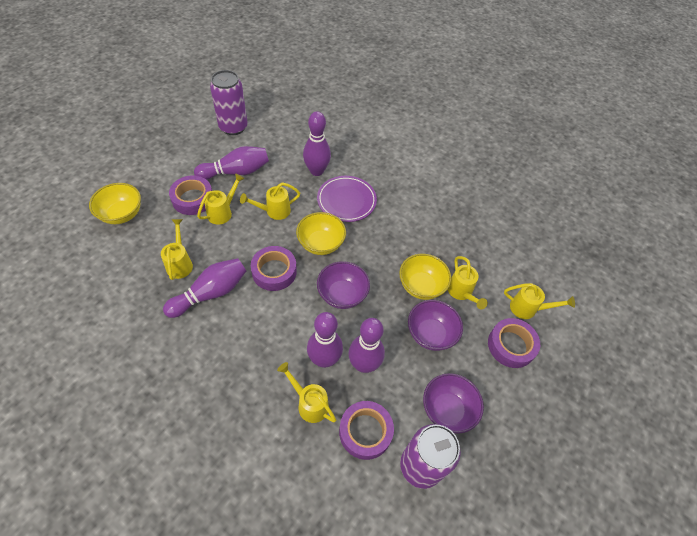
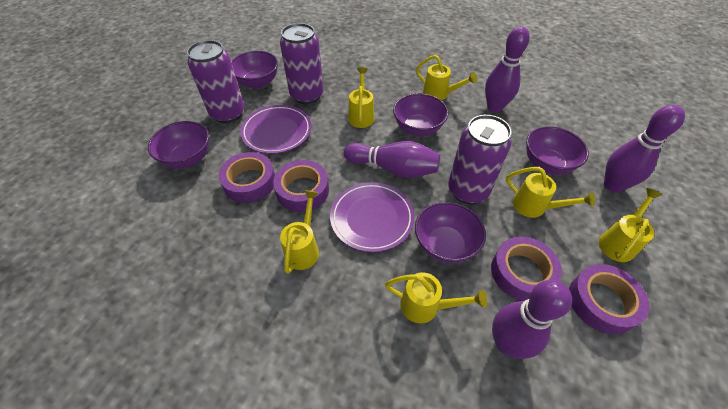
purple bowl: [317,261,370,309] [408,300,463,351] [423,373,484,434] = 3 -> [148,121,209,168] [231,51,278,88] [393,93,448,136] [415,202,486,264] [526,126,589,175] = 5
purple bowling pin: [163,258,246,318] [194,146,269,180] [303,111,331,176] [307,312,343,368] [349,318,385,373] = 5 -> [344,141,440,178] [485,26,530,112] [492,280,572,359] [604,105,685,193] = 4
purple can: [210,70,248,135] [400,424,461,489] = 2 -> [187,40,245,123] [280,23,324,104] [448,115,512,204] = 3
purple plate: [317,176,377,222] = 1 -> [240,105,311,154] [330,182,414,252] = 2
yellow bowl: [89,183,141,224] [296,212,346,255] [399,254,451,300] = 3 -> none = 0

